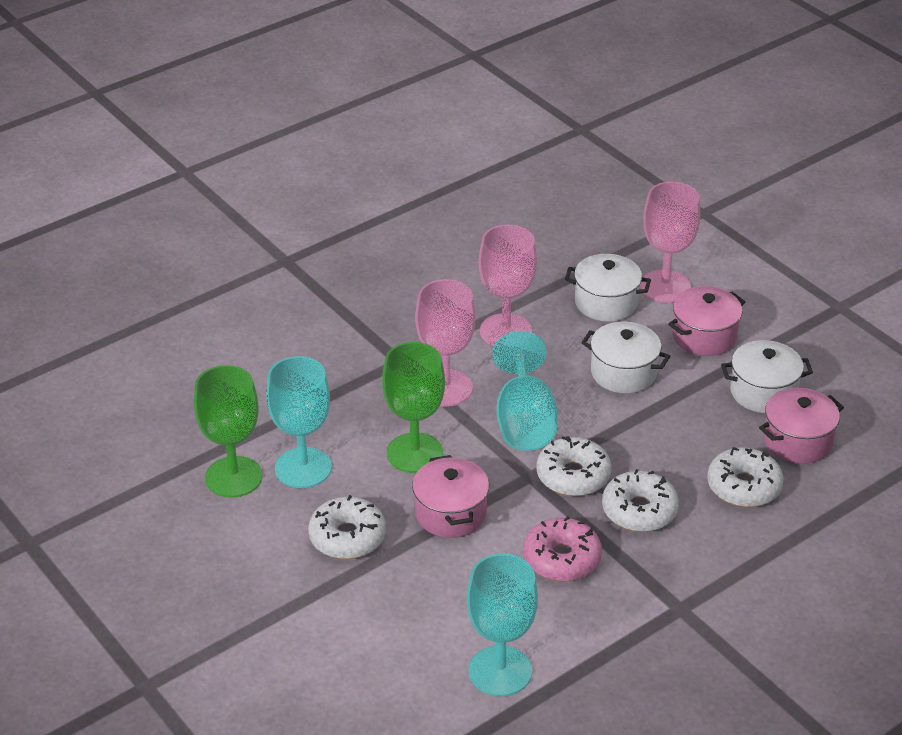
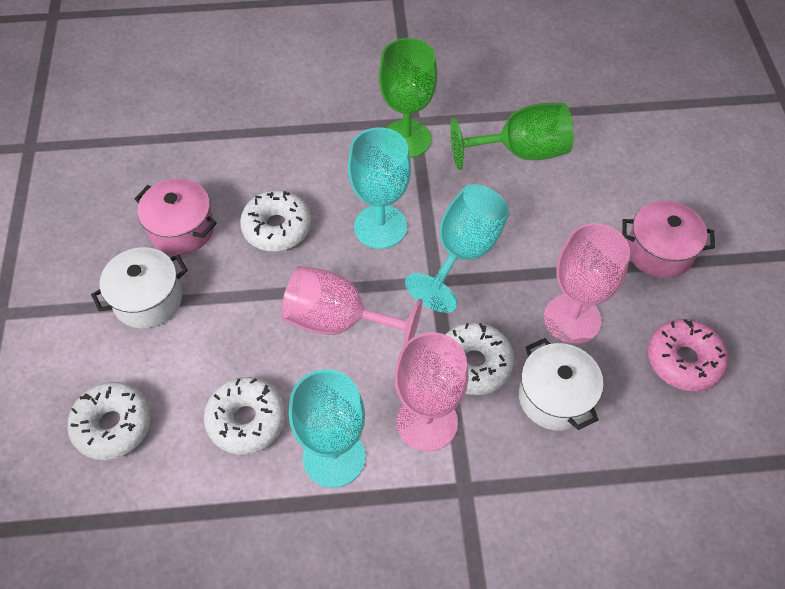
pink pot: [412,455,489,538] [668,286,745,356] [759,388,844,464] = 3 -> [134,178,217,255] [622,200,715,279] = 2
white pot: [565,254,651,322] [581,322,670,393] [721,340,813,413] = 3 -> [91,247,188,328] [519,338,604,431] = 2

